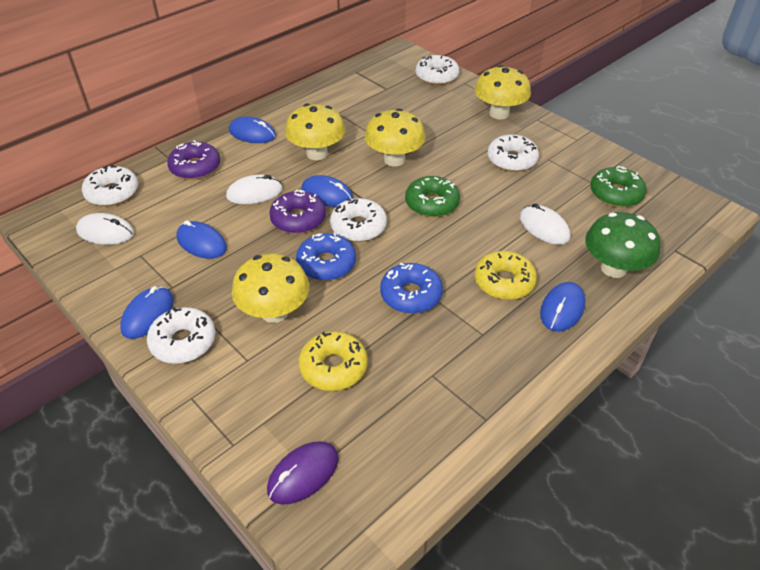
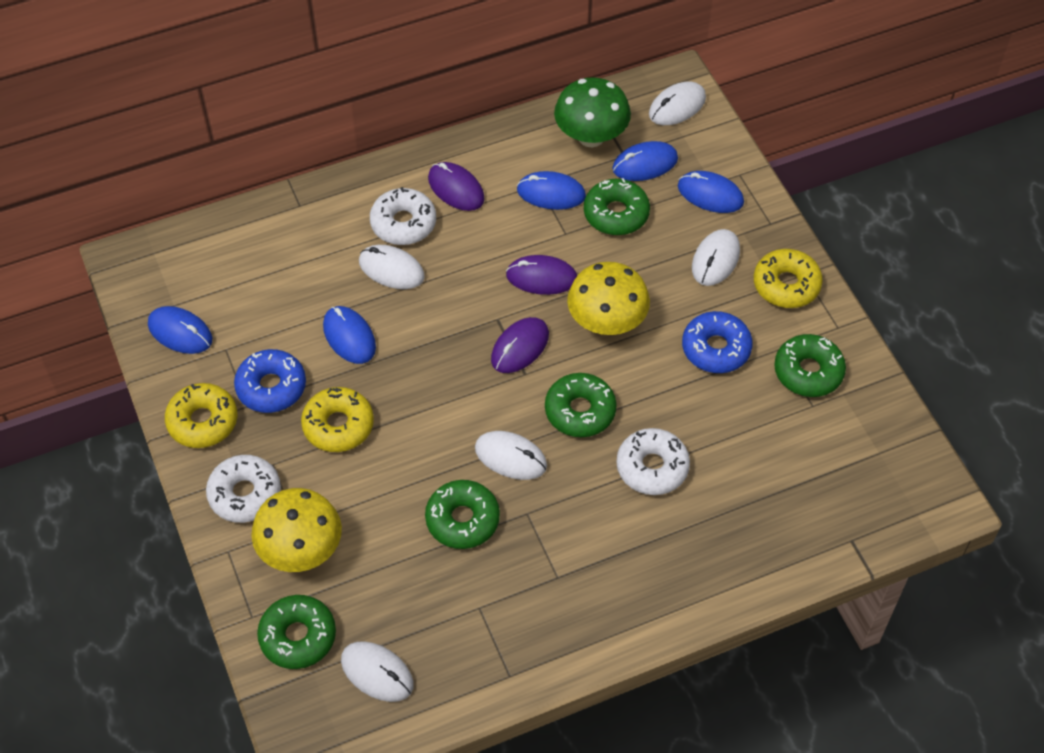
green donut: [405,176,460,217] [590,166,646,207] = 2 -> [257,595,336,669] [425,480,500,549] [545,373,617,437] [584,178,650,235] [774,334,846,397] = 5
purple donut: [167,140,220,180] [269,190,326,234] = 2 -> none = 0
purple mouse: [267,441,339,505] = 1 -> [428,162,485,211] [491,317,549,373] [506,255,577,295] = 3
white donut: [82,164,138,206] [147,307,215,364] [330,198,387,242] [416,55,459,85] [487,134,539,172] = 5 -> [206,455,281,523] [370,187,436,245] [617,428,690,495] = 3
white mouse: [76,213,134,245] [226,175,283,204] [520,203,571,245] = 3 -> [341,641,414,702] [359,245,425,289] [475,431,547,480] [649,82,706,125] [692,229,740,286] = 5
yellow donut: [299,331,368,391] [475,251,537,300] = 2 -> [165,383,237,448] [301,387,374,452] [754,249,823,308] = 3
yellow mushroom: [232,254,310,323] [285,103,345,160] [365,108,426,166] [474,65,531,119] = 4 -> [251,488,342,572] [567,262,650,335] = 2

